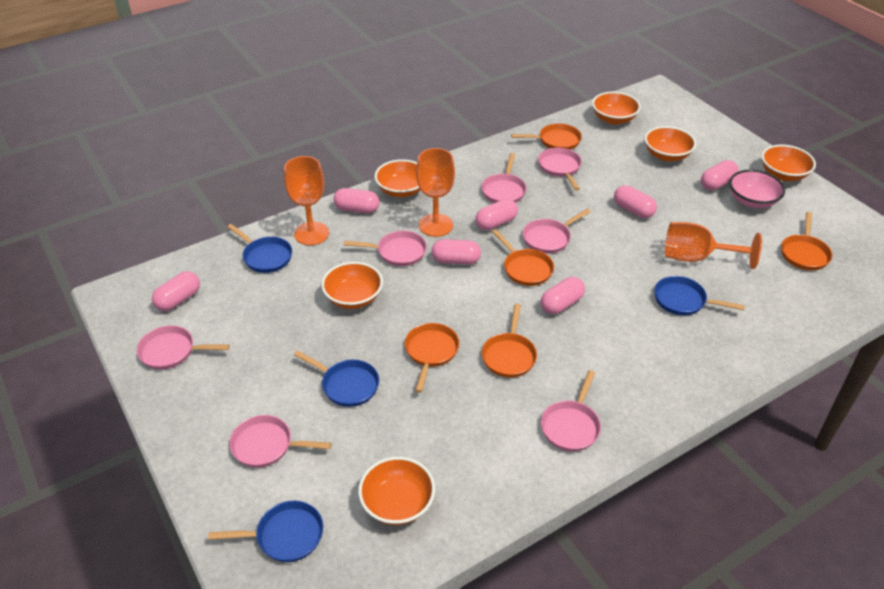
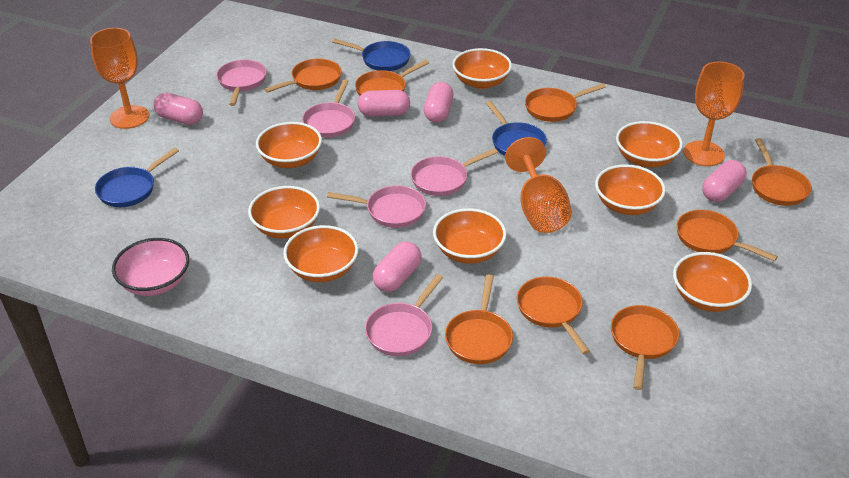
blue pan: [208,501,323,562] [227,224,292,273] [294,350,379,407] [654,276,745,315] = 4 -> [95,148,179,207] [332,38,410,71] [486,101,547,156] = 3
orange bowl: [321,262,383,309] [358,457,435,525] [374,159,420,197] [592,92,641,125] [645,126,696,162] [761,145,816,181] = 6 -> [248,186,320,239] [256,122,322,168] [283,225,359,282] [433,208,507,264] [452,48,512,89] [595,164,666,215] [616,121,683,168] [673,252,752,312] = 8
orange pan: [405,323,459,393] [482,304,537,378] [492,229,554,286] [511,123,582,150] [781,212,833,271] = 5 -> [264,58,342,93] [355,60,429,96] [445,275,513,364] [517,277,590,354] [525,83,606,122] [611,305,679,390] [676,210,778,261] [752,138,812,206] = 8
pink capsule: [152,271,200,311] [333,188,379,213] [431,239,481,264] [475,199,518,230] [541,277,585,314] [614,185,657,218] [701,160,739,191] = 7 -> [153,93,203,125] [358,90,410,117] [373,242,422,292] [424,82,454,123] [702,160,746,202] = 5
pink pan: [137,326,230,370] [229,415,332,468] [344,231,427,266] [481,153,527,203] [523,209,591,254] [538,148,582,190] [541,370,601,452] = 7 -> [216,60,267,106] [302,79,355,138] [327,185,426,228] [365,274,443,356] [411,148,498,196] = 5

